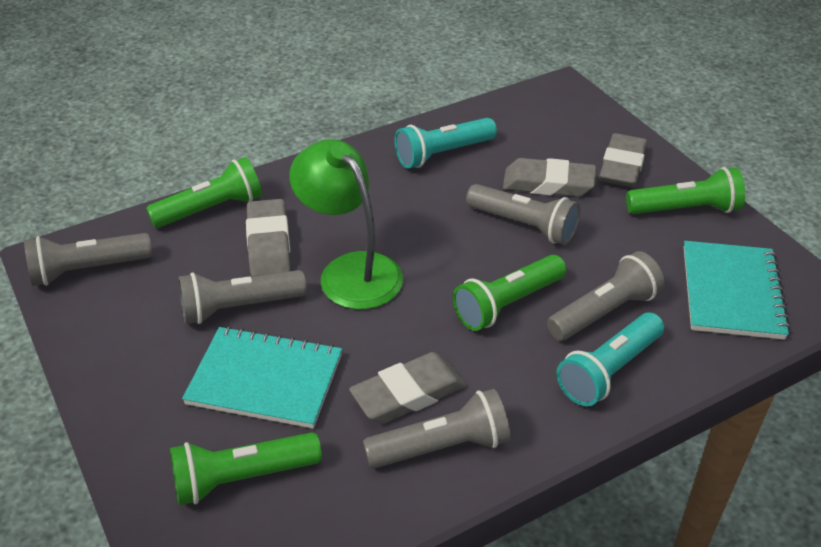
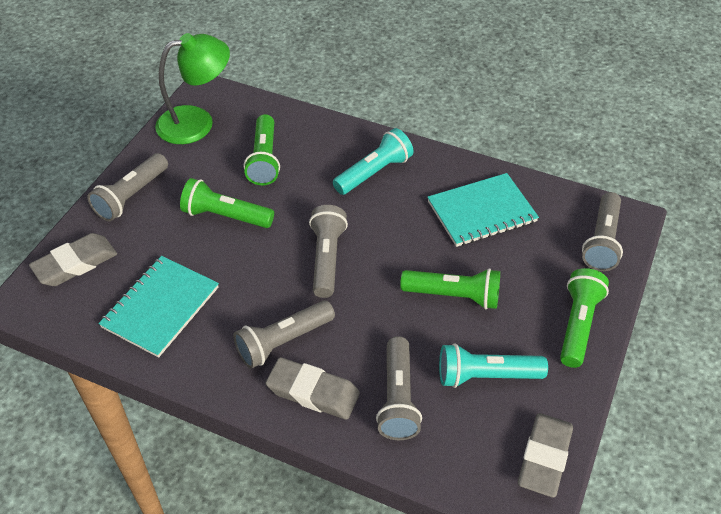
grey eraser: [246,199,291,277] [349,352,466,424] [503,158,596,197] [600,133,647,187] = 4 -> [29,233,117,286] [266,357,360,420] [518,413,573,498] = 3

